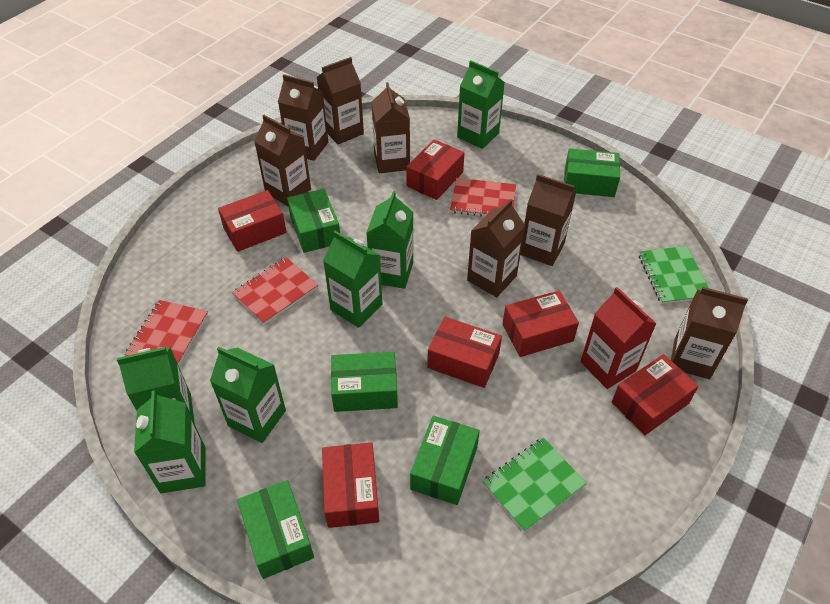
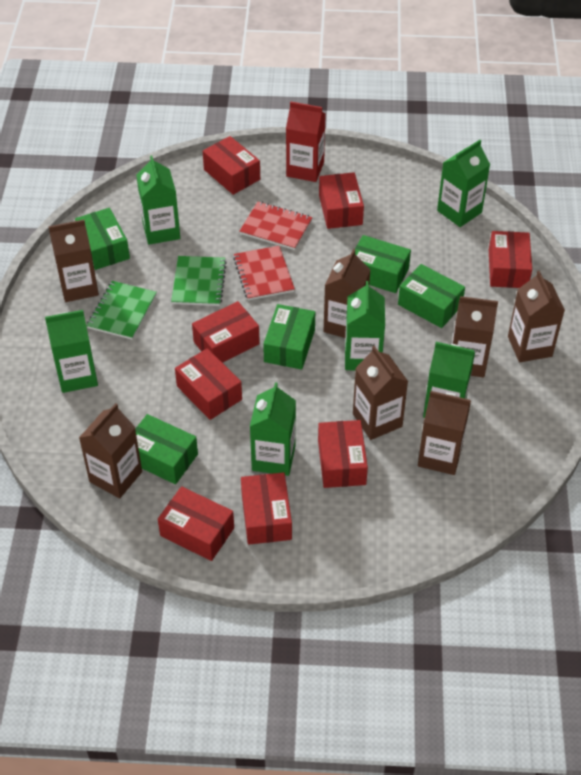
red box: [218,190,287,252] [322,442,379,528] [406,139,464,200] [427,317,502,388] [503,291,579,357] [612,354,699,435] = 6 -> [158,486,234,561] [175,348,242,420] [192,301,260,363] [203,136,260,195] [241,472,292,545] [318,420,368,488] [319,172,364,229] [489,231,532,288] = 8
red notebook: [125,300,208,366] [232,257,318,325] [450,178,516,217] = 3 -> [233,246,295,300] [239,202,313,250] = 2

